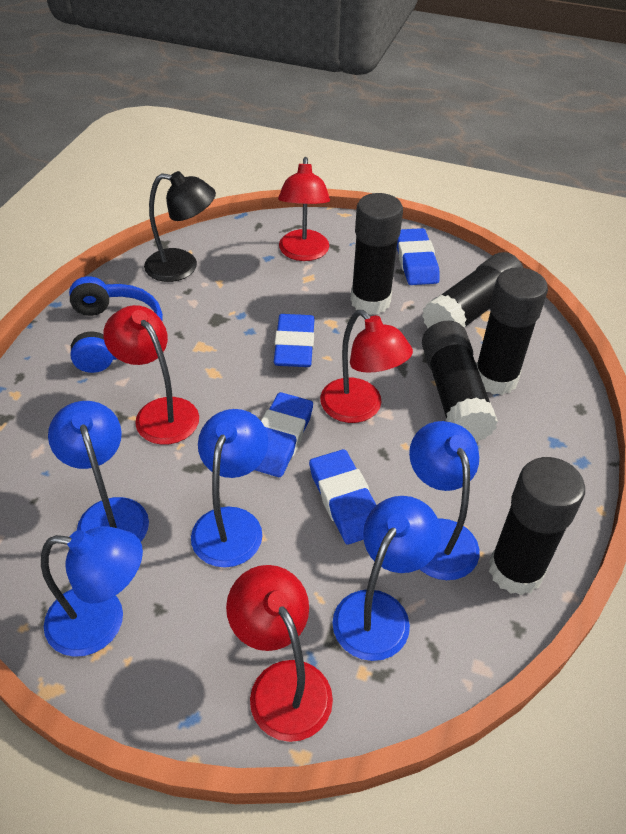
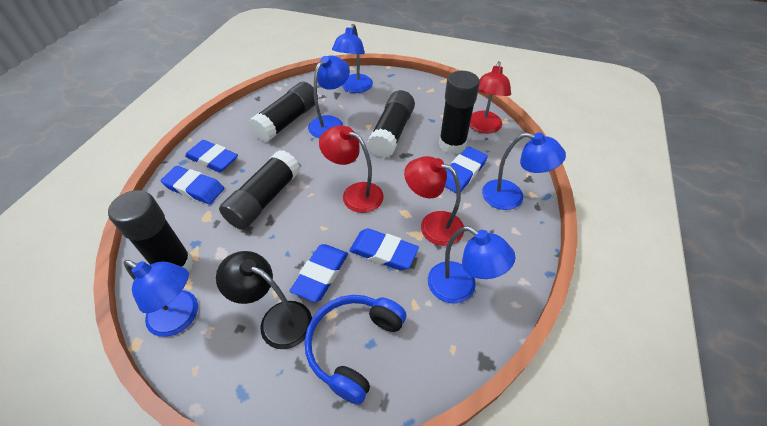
blue eraser: [255,392,313,477] [274,314,314,367] [309,449,377,545] [397,228,440,285] = 4 -> [160,166,224,204] [185,140,238,172] [290,244,348,302] [349,228,419,270] [445,147,488,193] = 5
red lamp: [103,305,199,445] [226,565,333,742] [278,157,330,261] [320,310,413,423] = 4 -> [319,125,384,213] [404,156,464,246] [470,61,511,134] = 3

